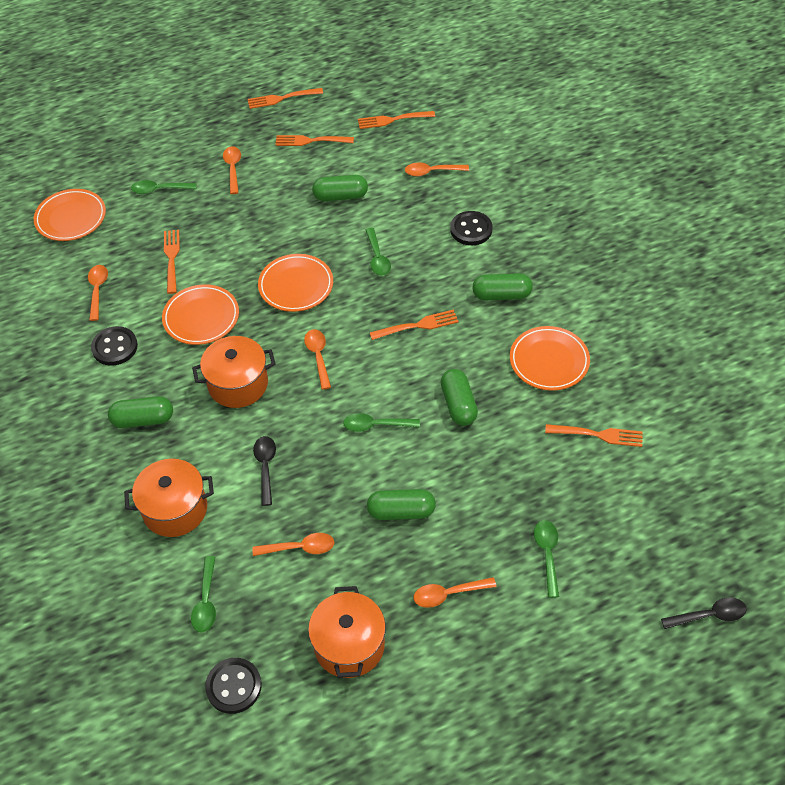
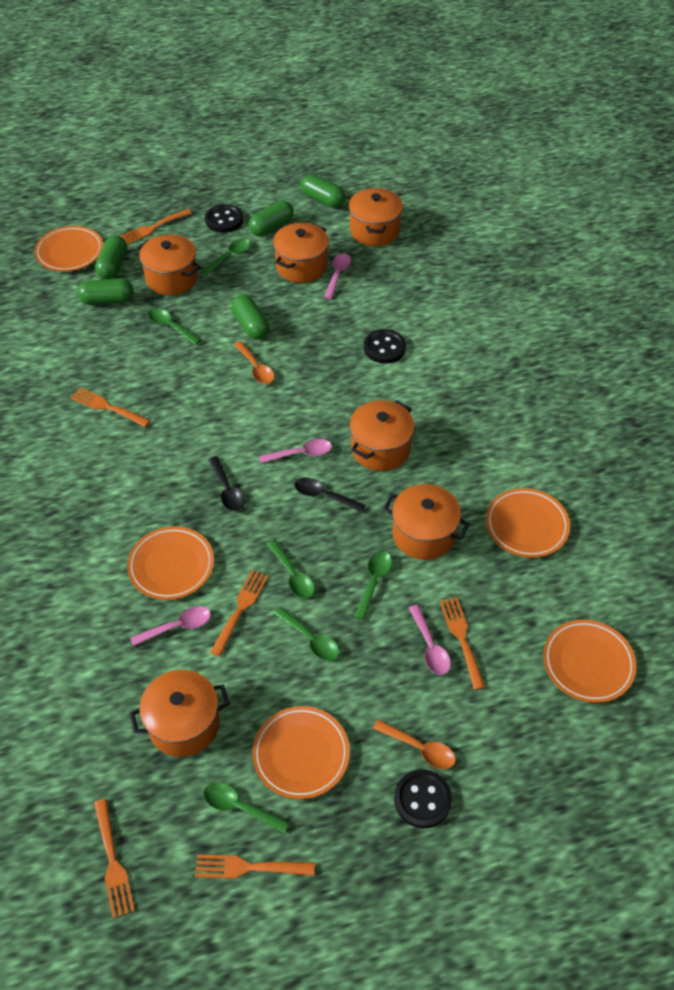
green spoon: [131,180,196,194] [191,556,216,633] [343,413,420,432] [366,228,391,276] [534,520,559,598] = 5 -> [148,308,201,345] [201,238,251,276] [203,782,290,834] [267,539,315,599] [273,607,339,661] [354,551,392,620] = 6
orange plate: [34,189,106,241] [162,284,239,345] [258,254,333,312] [510,326,590,391] = 4 -> [35,226,103,272] [127,526,214,600] [252,706,350,799] [486,488,570,558] [543,620,637,703] = 5
orange pot: [124,459,214,537] [192,336,276,408] [308,586,386,678] = 3 -> [130,670,229,757] [137,234,201,295] [273,223,329,283] [349,188,403,246] [350,400,415,471] [383,484,470,560] = 6
orange spoon: [88,265,108,321] [223,146,241,194] [252,533,334,556] [304,329,331,390] [405,163,469,176] [413,577,497,608] = 6 -> [234,341,275,384] [373,719,456,769] = 2
pink spoon: none = 0 -> [130,606,211,646] [259,439,332,463] [324,253,351,299] [409,605,451,675] = 4

